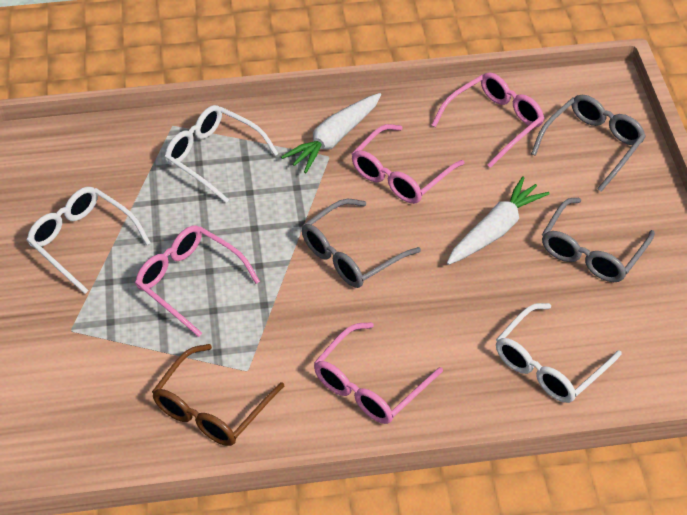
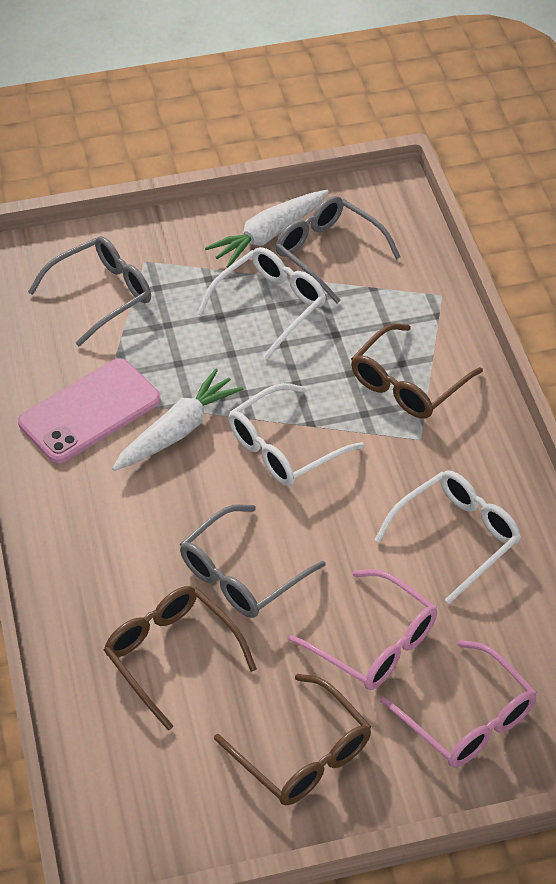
brown glasses: [152,344,284,446] = 1 -> [104,586,257,731] [214,674,371,805] [351,323,483,419] = 3
pink glasses: [135,225,260,337] [314,322,443,424] [352,124,464,204] [432,72,544,168] = 4 -> [288,569,437,690] [380,640,537,767] = 2
pink phone: none = 0 -> [18,358,161,463] = 1

